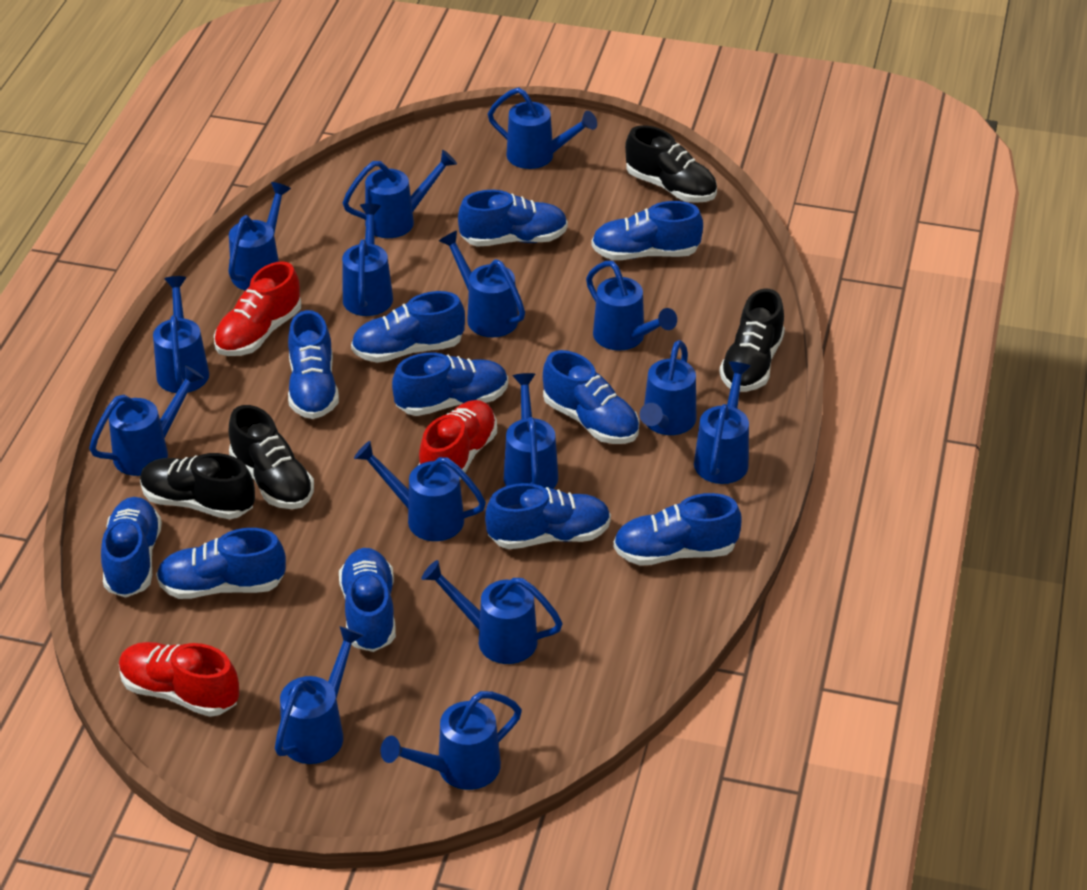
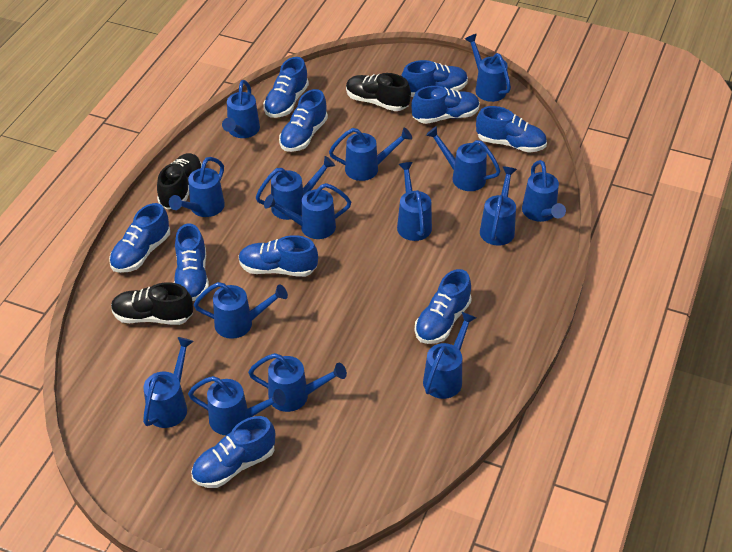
black shoe: [140,453,255,519] [228,405,314,509] [625,125,717,203] [719,288,785,392] = 4 -> [111,282,193,325] [157,153,202,209] [346,73,411,111] = 3
blue shoe: [101,497,162,597] [156,528,286,599] [288,310,339,419] [339,548,396,652] [351,291,465,363] [392,353,508,416] [458,190,568,247] [485,483,611,549] [543,350,640,444] [592,201,703,260] [613,493,742,566] = 11 -> [109,203,170,273] [174,223,209,301] [191,416,275,488] [239,235,318,277] [263,57,309,118] [279,89,328,152] [401,60,468,97] [411,86,480,124] [415,269,472,344] [476,106,547,153] = 10
red shoe: [119,642,239,717] [214,261,301,356] [418,400,497,480] = 3 -> none = 0

